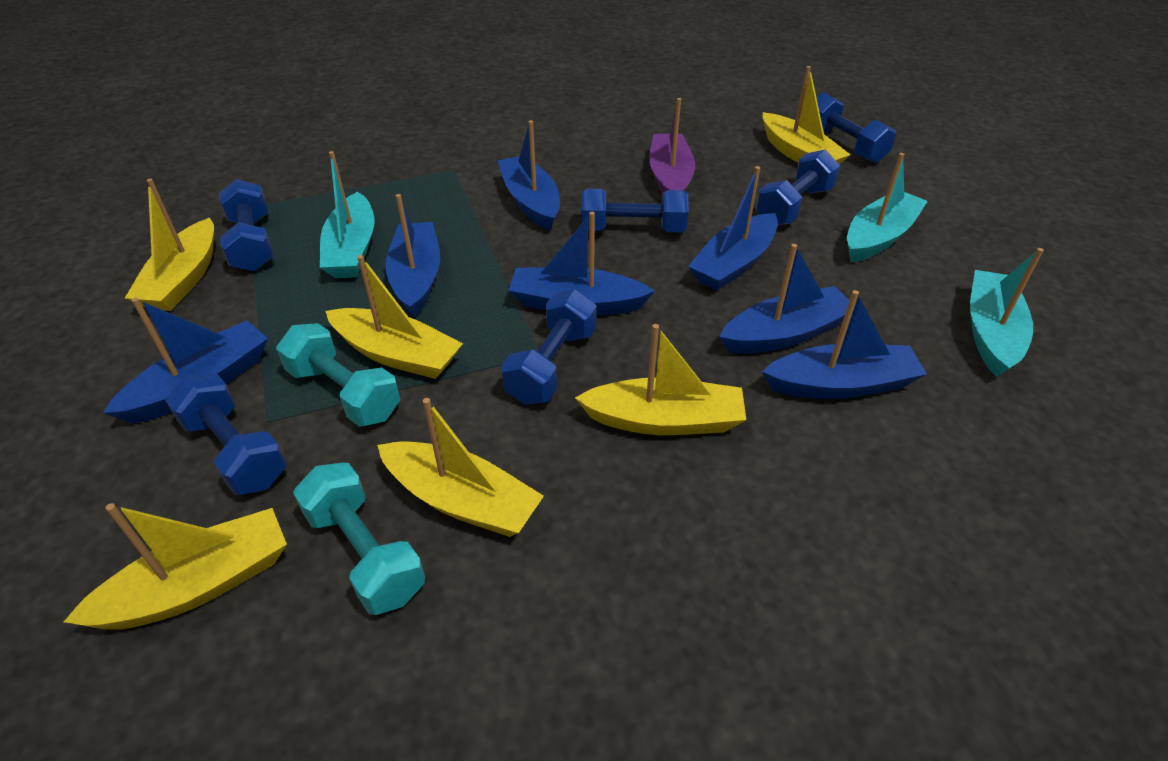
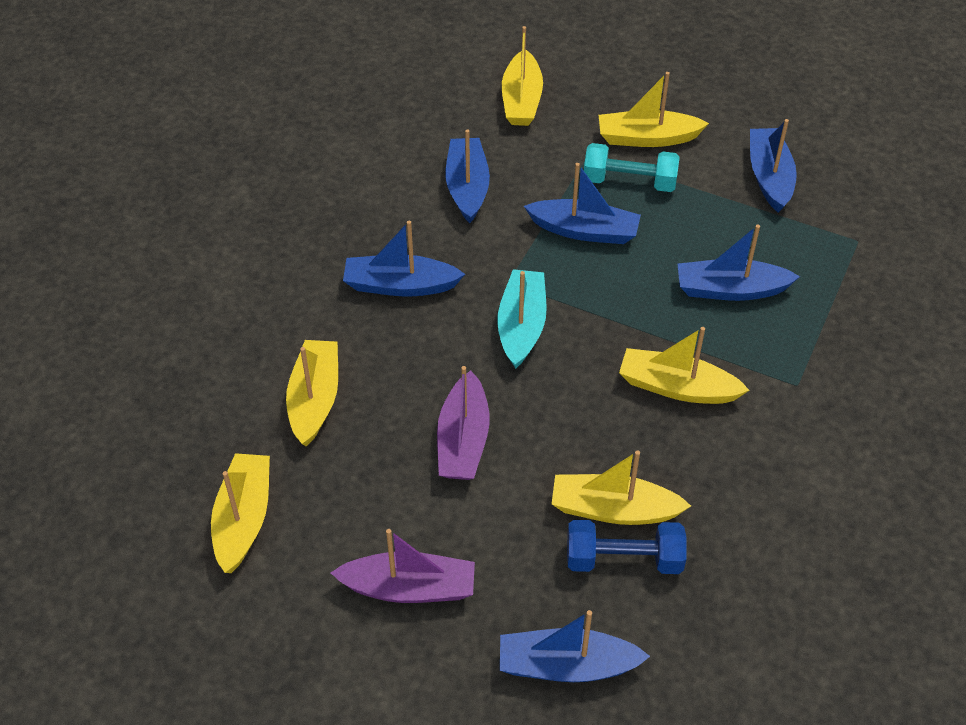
blue boat: [103,298,268,424] [385,194,440,317] [498,120,560,230] [508,212,655,316] [688,166,778,291] [719,244,855,354] [762,290,927,399] = 7 -> [343,221,465,297] [445,129,490,223] [500,610,650,682] [524,163,641,244] [678,225,800,301] [750,119,797,213] = 6
blue dumbbell: [165,374,287,495] [219,179,273,271] [501,289,597,405] [581,188,688,232] [756,149,840,225] [816,93,896,163] = 6 -> [567,520,687,574] = 1
purple boat: [649,98,695,193] = 1 -> [331,529,475,603] [437,366,489,480] = 2
turquoise boat: [320,151,375,278] [847,153,928,262] [970,248,1044,377] = 3 -> [497,269,547,369] = 1
turquoise dumbbell: [276,323,400,427] [293,463,425,615] = 2 -> [584,143,680,192] = 1

